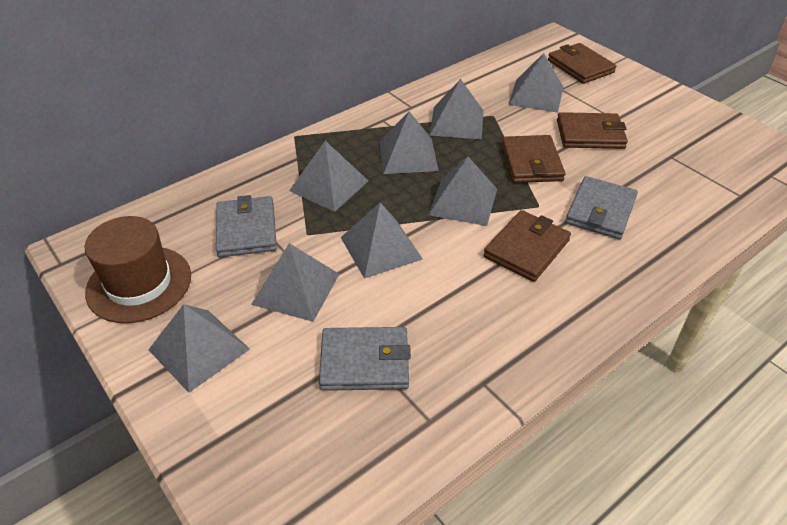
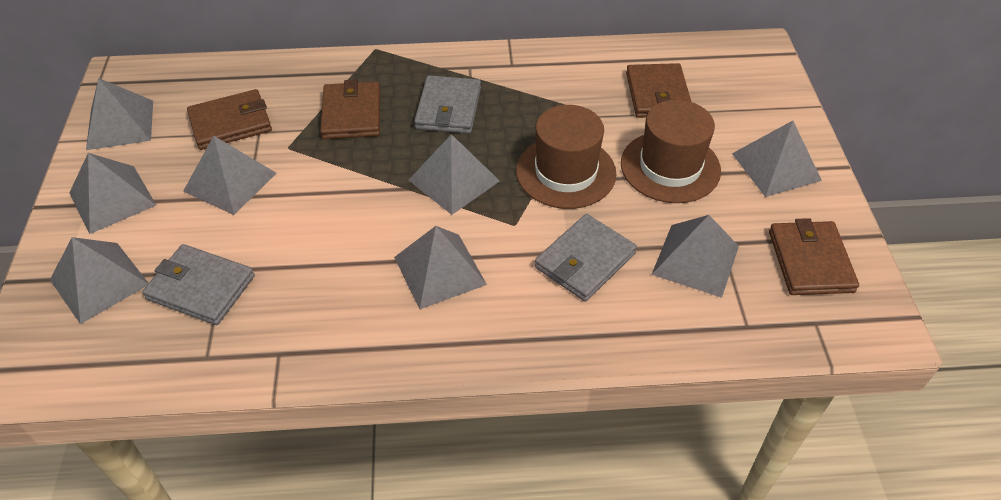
brown hat: [85,216,191,323] = 1 -> [516,105,616,209] [621,100,721,203] = 2

